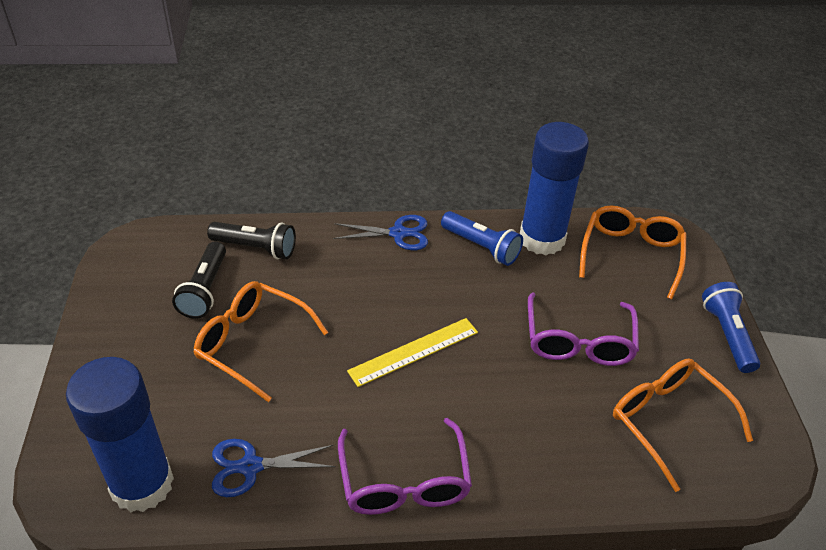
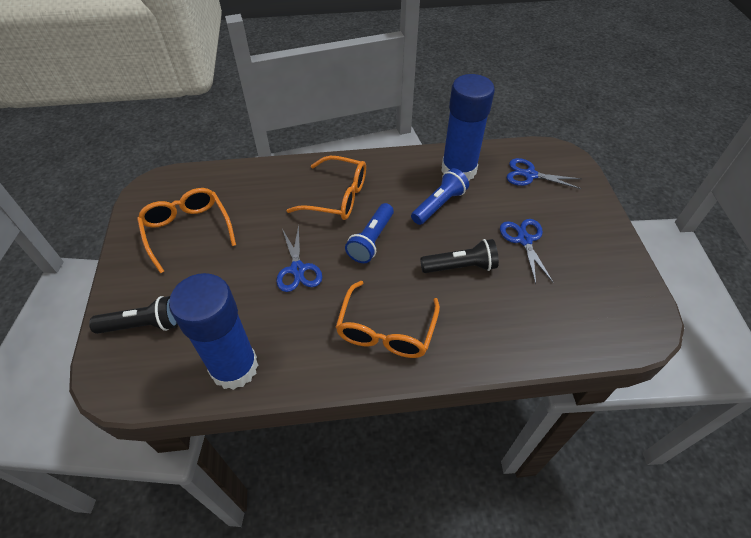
blue scissors: [212,439,336,497] [333,215,428,250] = 2 -> [276,225,322,292] [500,219,554,284] [507,158,582,189] = 3
purple glasses: [338,418,472,515] [528,293,639,366] = 2 -> none = 0
yellow ruler: [347,318,478,387] = 1 -> none = 0

